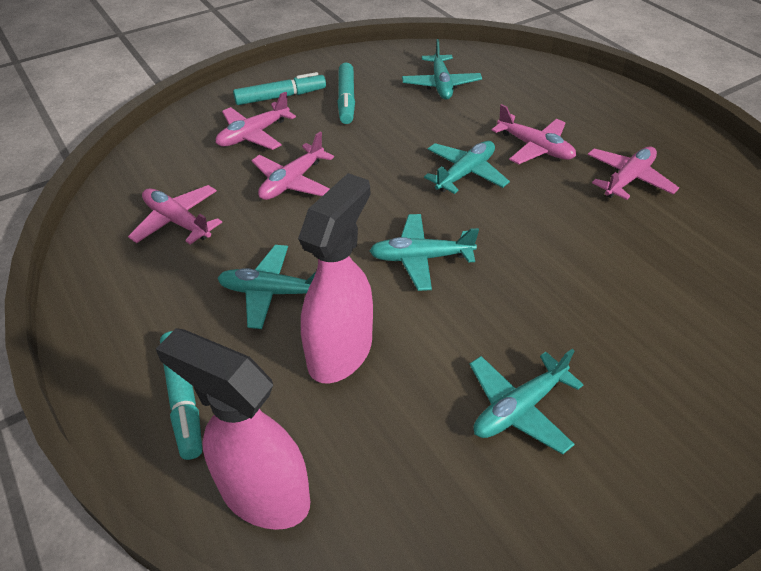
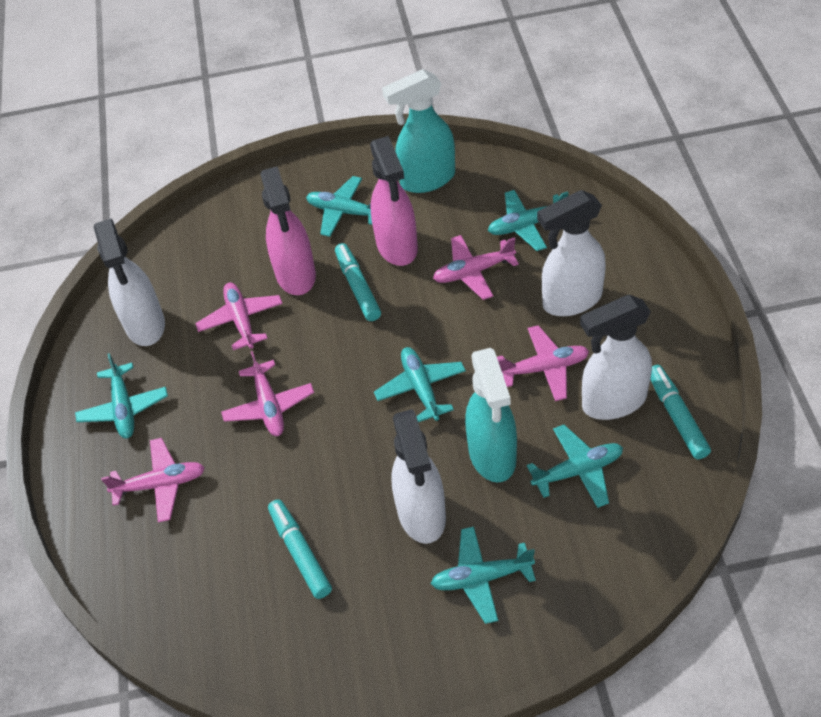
turquoise plane: [217,245,316,329] [370,214,479,291] [402,39,482,100] [424,141,510,194] [469,349,584,454] = 5 -> [75,353,168,439] [306,176,372,237] [374,347,466,422] [431,527,536,624] [488,190,569,251] [527,425,623,508] = 6
turquoise spray bottle: none = 0 -> [382,69,455,193] [465,348,517,482] = 2
white spray bottle: none = 0 -> [94,219,165,346] [391,409,446,544] [537,190,606,316] [580,295,652,420] = 4

